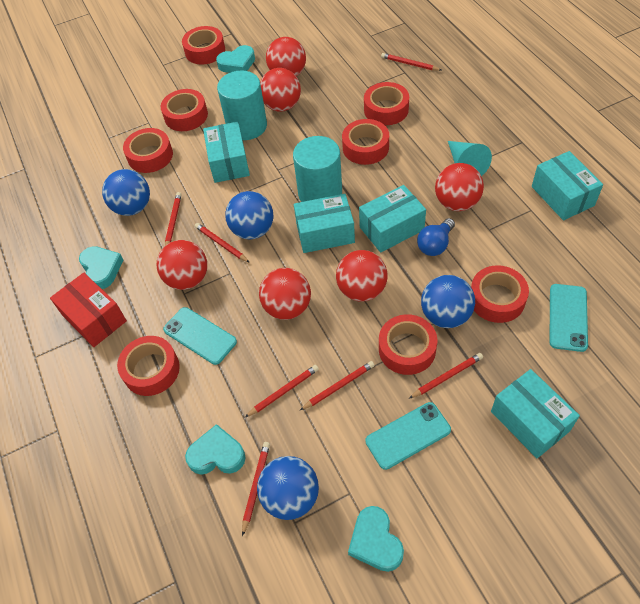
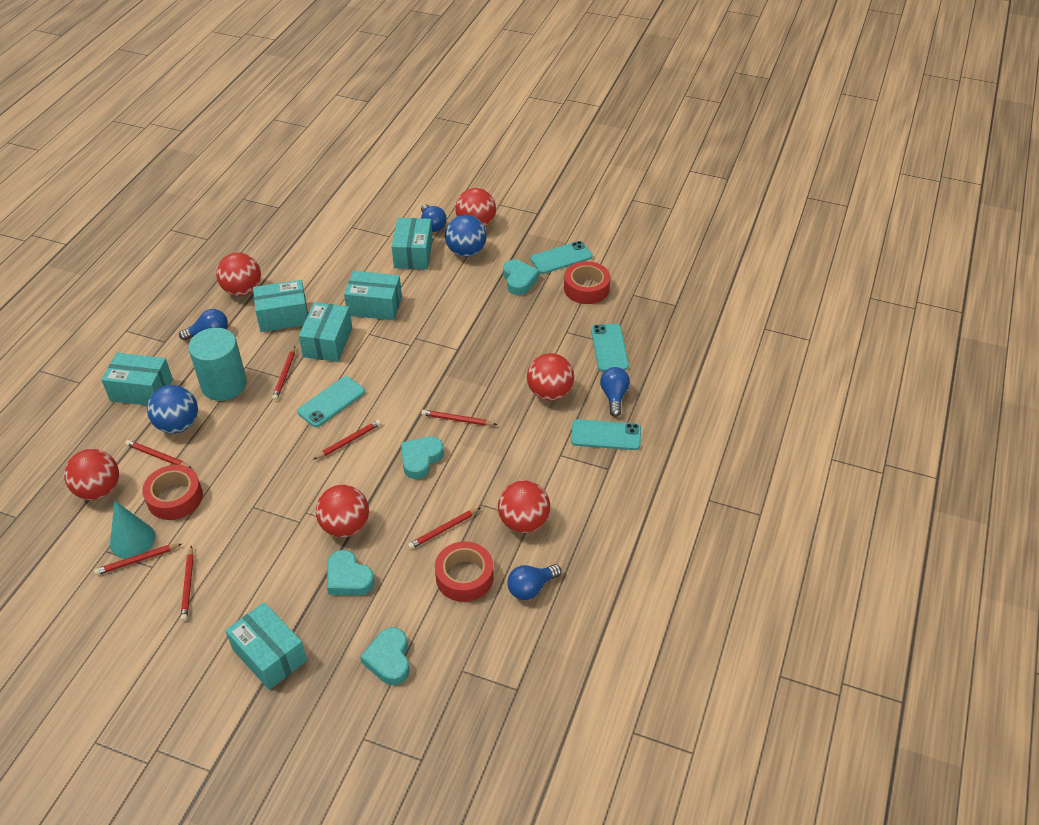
blue ball: [102,169,150,216] [225,191,273,239] [257,456,319,520] [421,275,475,328] = 4 -> [147,385,198,434] [445,215,487,257] = 2
blue light bulb: [417,218,455,256] = 1 -> [179,309,228,340] [421,204,447,232] [507,564,561,600] [600,367,630,417] = 4
red box: [50,273,127,347] = 1 -> none = 0
red tape: [117,336,180,396] [123,128,173,173] [161,89,208,131] [182,26,225,65] [342,119,389,165] [364,82,409,125] [379,314,437,375] [471,265,529,323] = 8 -> [142,465,203,520] [435,541,494,602] [564,261,610,304] = 3
turquoise box: [203,122,250,183] [294,194,355,253] [359,185,426,253] [491,369,580,458] [532,151,603,220] = 5 -> [101,353,173,405] [225,602,307,690] [253,280,308,332] [299,302,352,362] [344,271,402,320] [392,218,433,269] = 6
turquoise cylinder: [217,70,267,140] [293,136,342,202] = 2 -> [188,328,247,401] = 1
turquoise phone: [163,307,237,365] [365,402,451,470] [549,284,588,352] = 3 -> [297,376,365,427] [530,241,593,274] [571,419,641,450] [591,324,629,372] = 4

